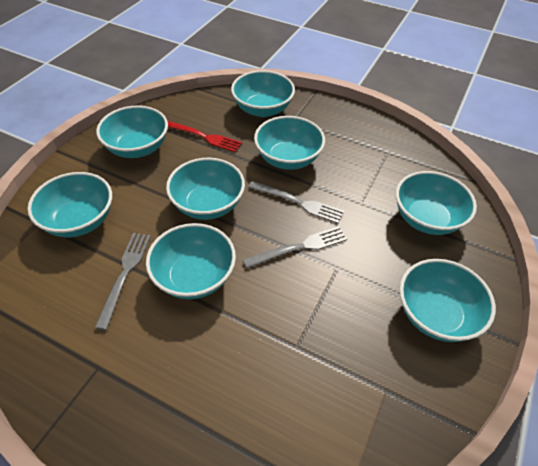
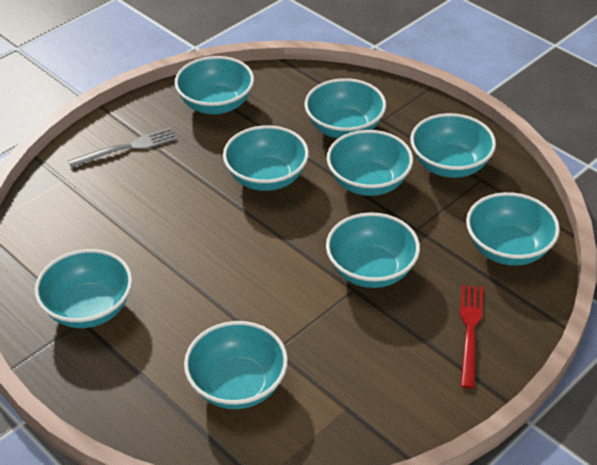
grey fork: [95,233,151,330] [243,226,347,268] [248,181,344,224] = 3 -> [68,128,177,168] = 1
turquoise bowl: [28,172,112,237] [96,105,168,158] [146,223,236,299] [166,158,245,220] [231,70,295,117] [254,116,325,170] [396,171,477,235] [399,259,496,342] = 8 -> [35,249,132,328] [175,56,254,114] [184,321,288,409] [223,125,309,191] [305,78,386,138] [326,212,420,288] [327,130,413,196] [410,113,496,178] [466,192,560,266] = 9

